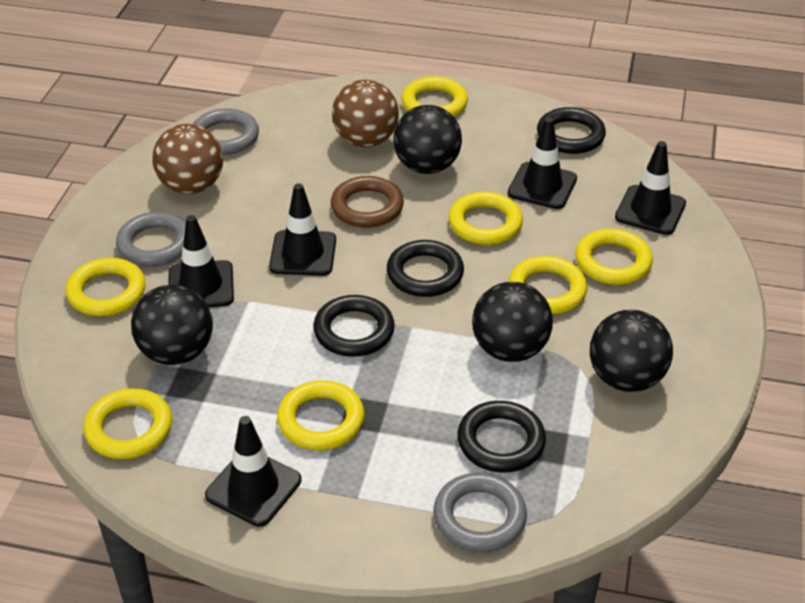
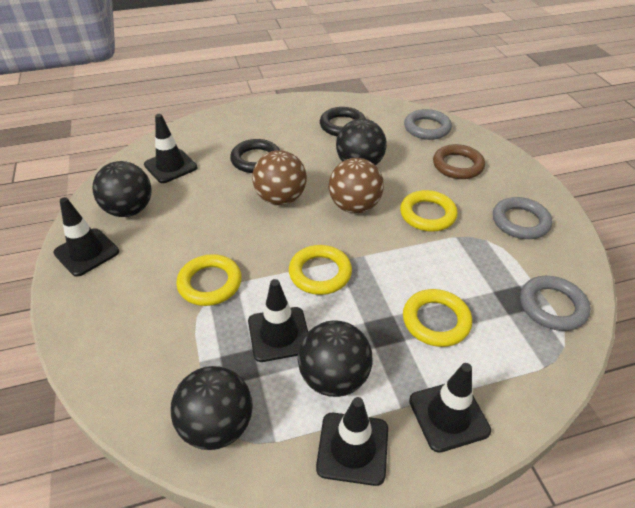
black ring: [313,295,395,357] [387,240,464,297] [457,401,546,473] [537,107,606,154] = 4 -> [230,139,280,173] [320,107,366,136] = 2
yellow ring: [66,258,146,316] [84,388,172,459] [277,380,364,450] [402,76,468,117] [449,192,523,245] [509,256,587,314] [575,229,653,285] = 7 -> [176,254,242,306] [289,245,352,295] [400,190,458,232] [403,289,472,347] = 4

